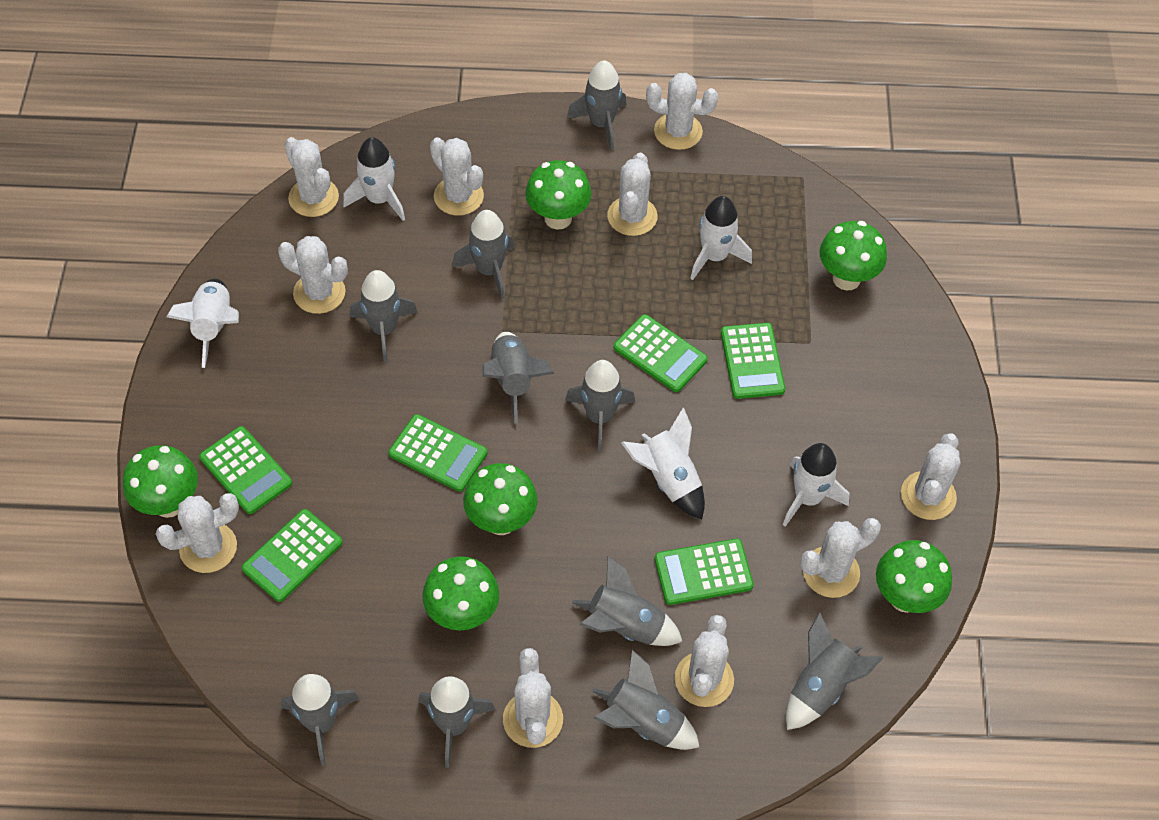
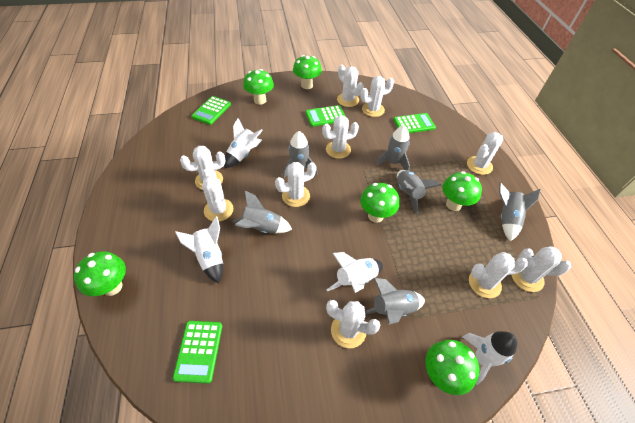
green calculator: [199,426,292,514] [242,509,343,602] [388,414,487,492] [614,314,708,392] [655,539,754,605] [721,323,785,399] = 6 -> [173,321,222,384] [191,96,231,125] [306,105,346,127] [393,113,436,133] = 4
grey rocket: [281,674,359,766] [350,270,418,362] [418,676,495,768] [452,210,514,299] [482,332,554,423] [565,360,635,452] [567,60,627,150] [572,556,683,646] [592,650,700,750] [786,612,883,730] = 10 -> [232,190,292,234] [283,131,317,178] [365,278,425,325] [375,125,410,170] [397,170,441,214] [499,182,541,241] = 6
white rocket: [166,279,239,368] [343,137,405,221] [621,408,705,519] [690,196,752,280] [783,443,849,527] = 5 -> [175,216,223,284] [224,118,263,168] [327,252,383,293] [462,331,517,385] = 4

